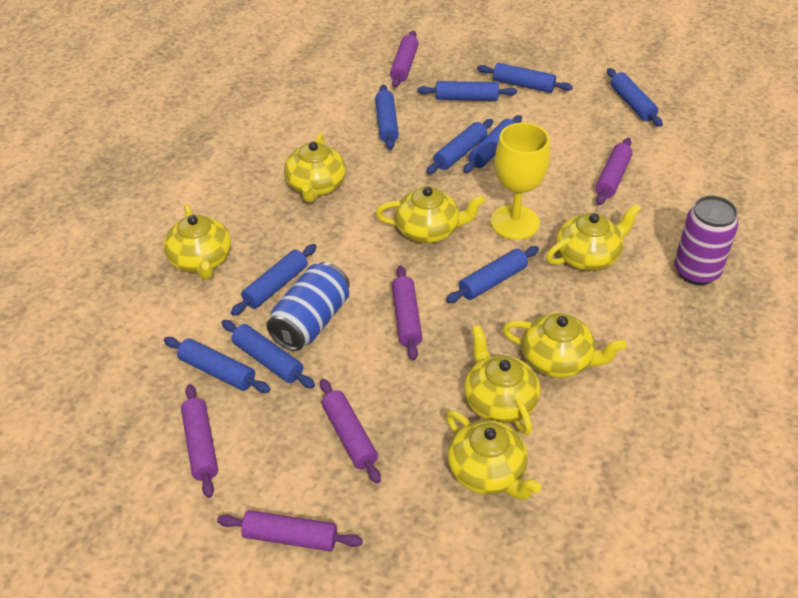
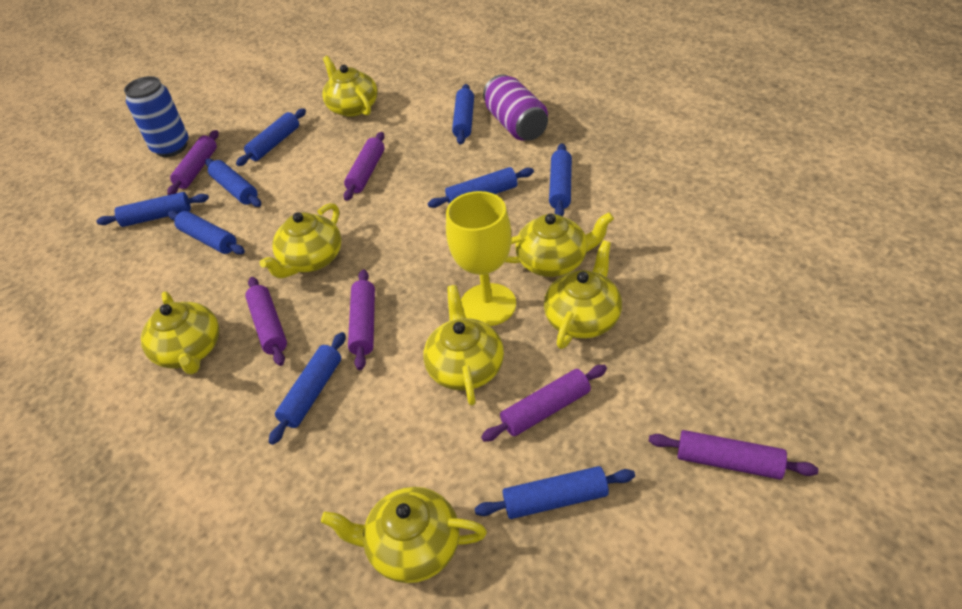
blue rolling pin: [164,337,270,393] [221,320,315,389] [231,244,317,316] [375,84,399,150] [417,81,517,101] [427,119,493,174] [446,246,539,303] [463,115,522,173] [477,63,573,93] [607,68,663,127] = 10 -> [96,192,209,227] [168,211,245,255] [205,159,261,207] [236,108,306,166] [269,332,345,445] [428,167,534,208] [452,84,474,145] [474,466,635,519] [549,143,572,216] = 9

